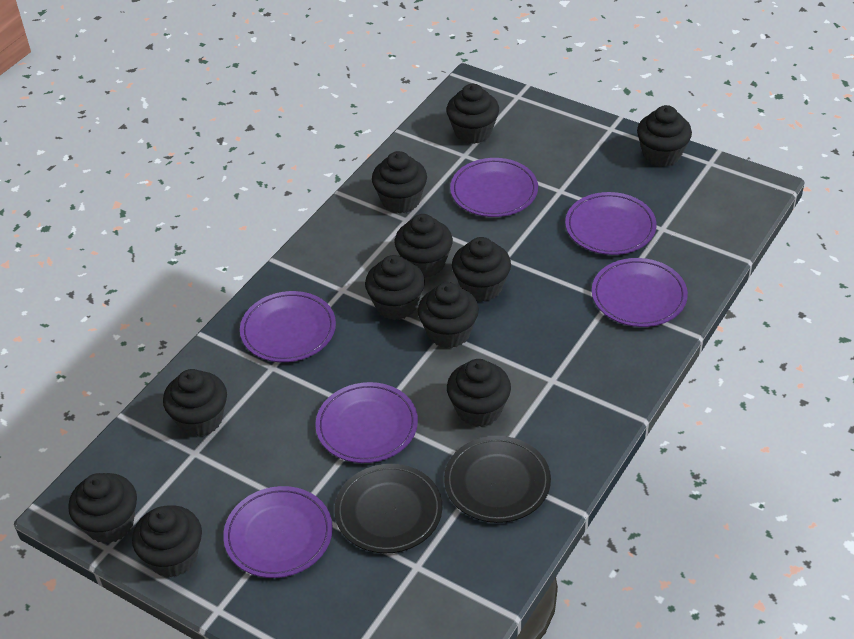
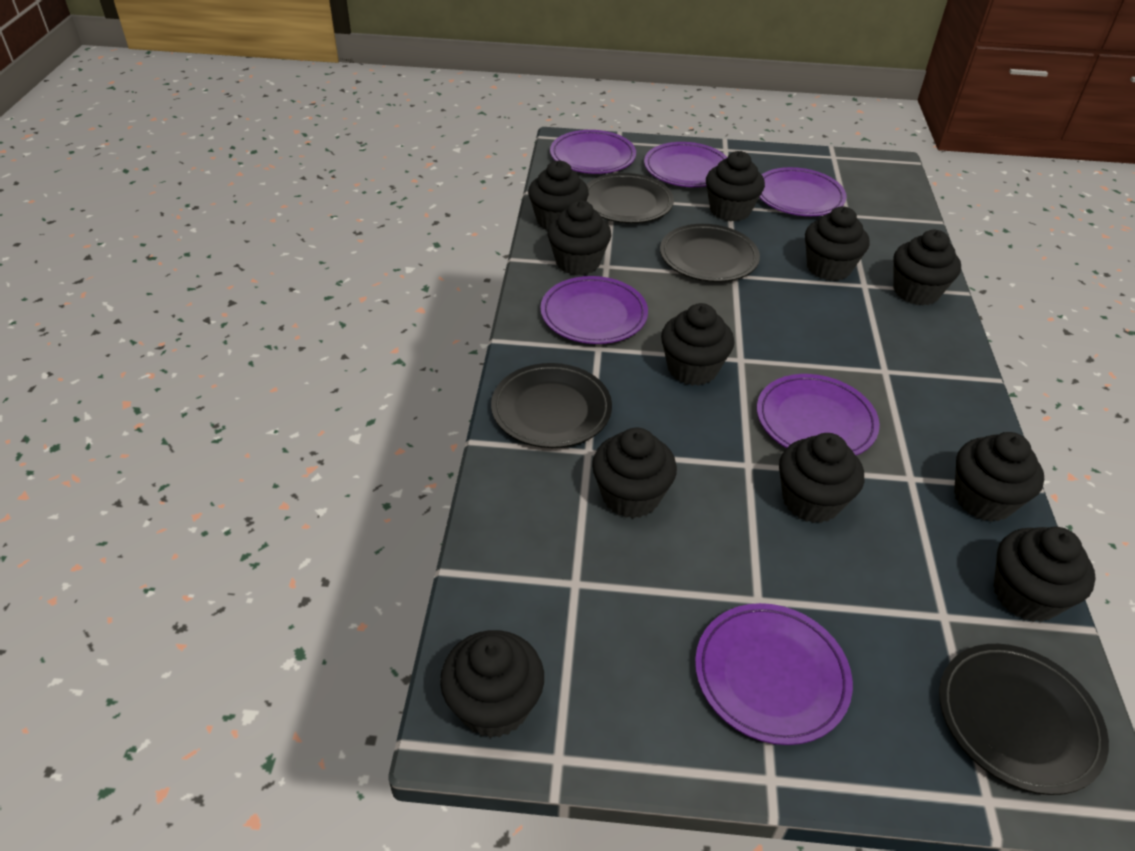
black plate: [334,464,442,554] [444,436,551,523] = 2 -> [491,363,612,448] [586,173,674,223] [660,224,760,282] [939,644,1109,795] = 4

